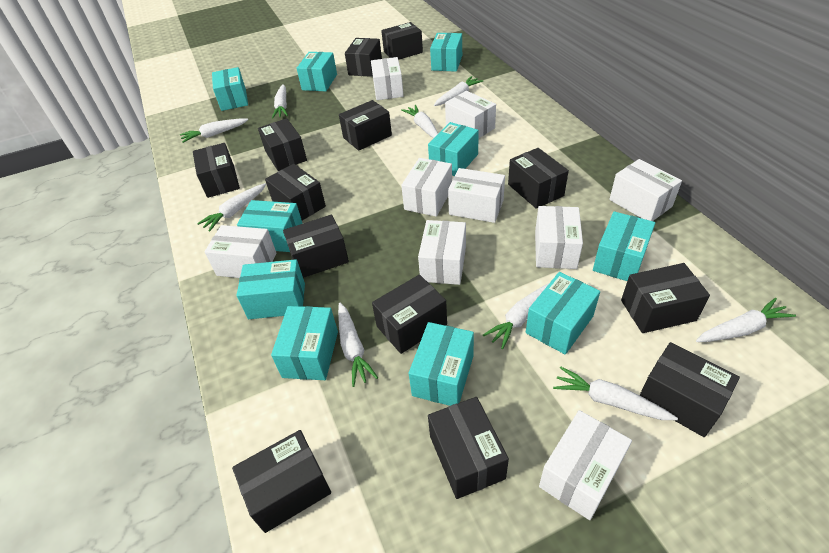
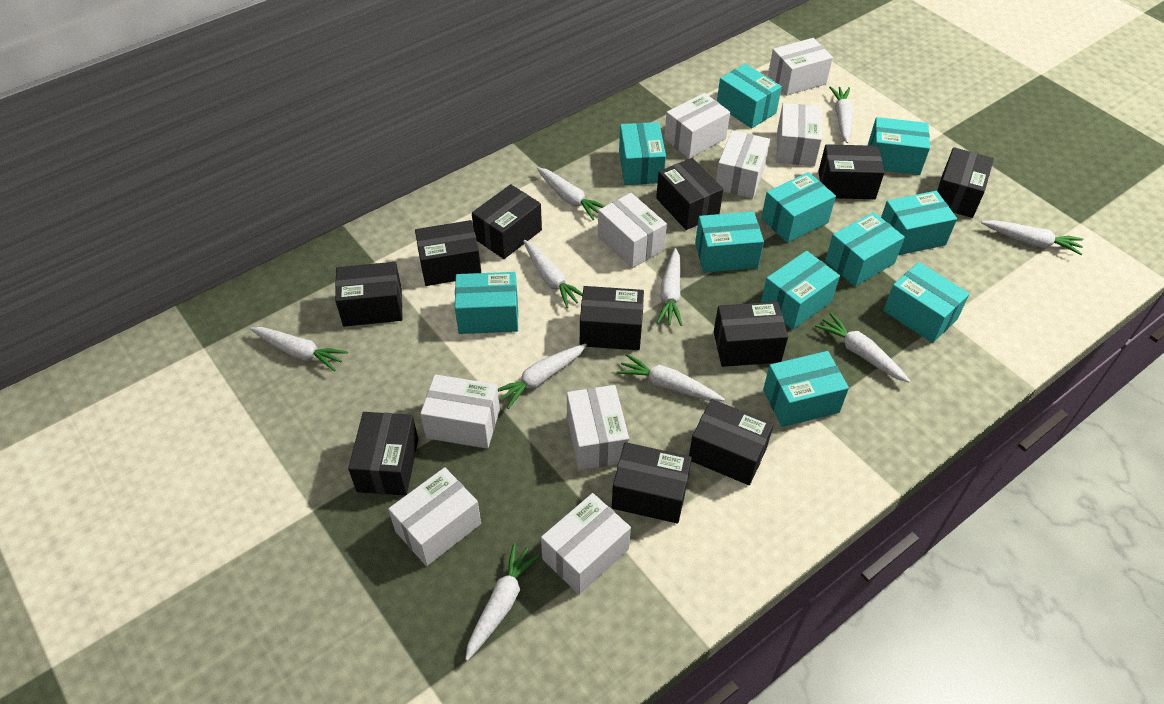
black box: [193,143,240,198] [232,430,331,533] [258,118,307,171] [265,164,326,221] [283,215,349,278] [339,100,392,151] [345,38,382,77] [372,275,447,354] [381,22,423,60] [428,397,509,499] [508,148,569,209] [621,263,710,333] [639,342,740,437] = 13 -> [335,262,403,327] [348,412,418,496] [415,220,481,286] [472,184,542,259] [580,286,644,350] [612,442,692,523] [656,158,723,230] [689,399,774,485] [714,302,788,367] [818,144,884,199] [937,147,994,218] = 11
turquoise box: [212,67,248,111] [236,259,305,319] [237,200,303,252] [271,306,338,380] [297,52,337,91] [409,322,474,406] [428,122,479,176] [430,33,462,72] [526,272,600,355] [593,211,655,281] = 10 -> [455,272,518,334] [619,122,666,185] [695,211,764,273] [717,64,782,128] [761,172,836,243] [761,251,840,330] [763,351,849,427] [825,212,905,286] [868,117,930,175] [881,191,957,255] [883,262,970,343] = 11
white carrot: [180,118,248,143] [197,183,266,231] [272,84,288,118] [338,303,378,387] [402,105,438,138] [434,76,483,106] [483,283,549,349] [553,366,678,420] [696,298,796,342] = 9 -> [250,327,348,371] [465,543,541,661] [498,343,587,409] [523,240,583,308] [537,167,605,220] [617,354,725,401] [657,248,682,326] [815,312,910,383] [829,86,853,143] [981,220,1083,255] = 10

